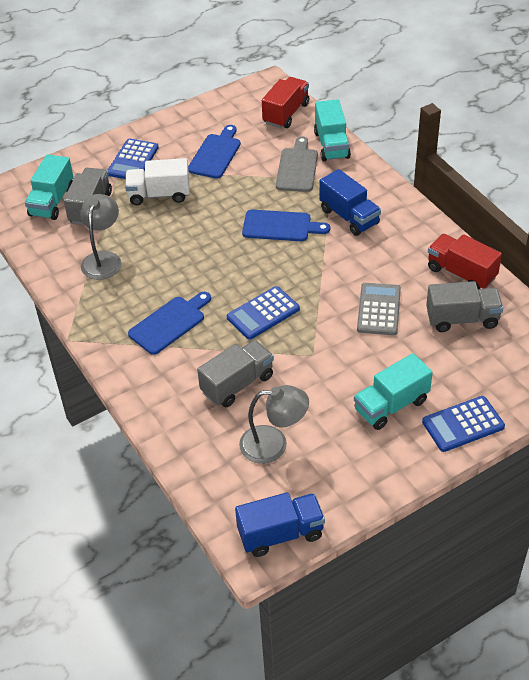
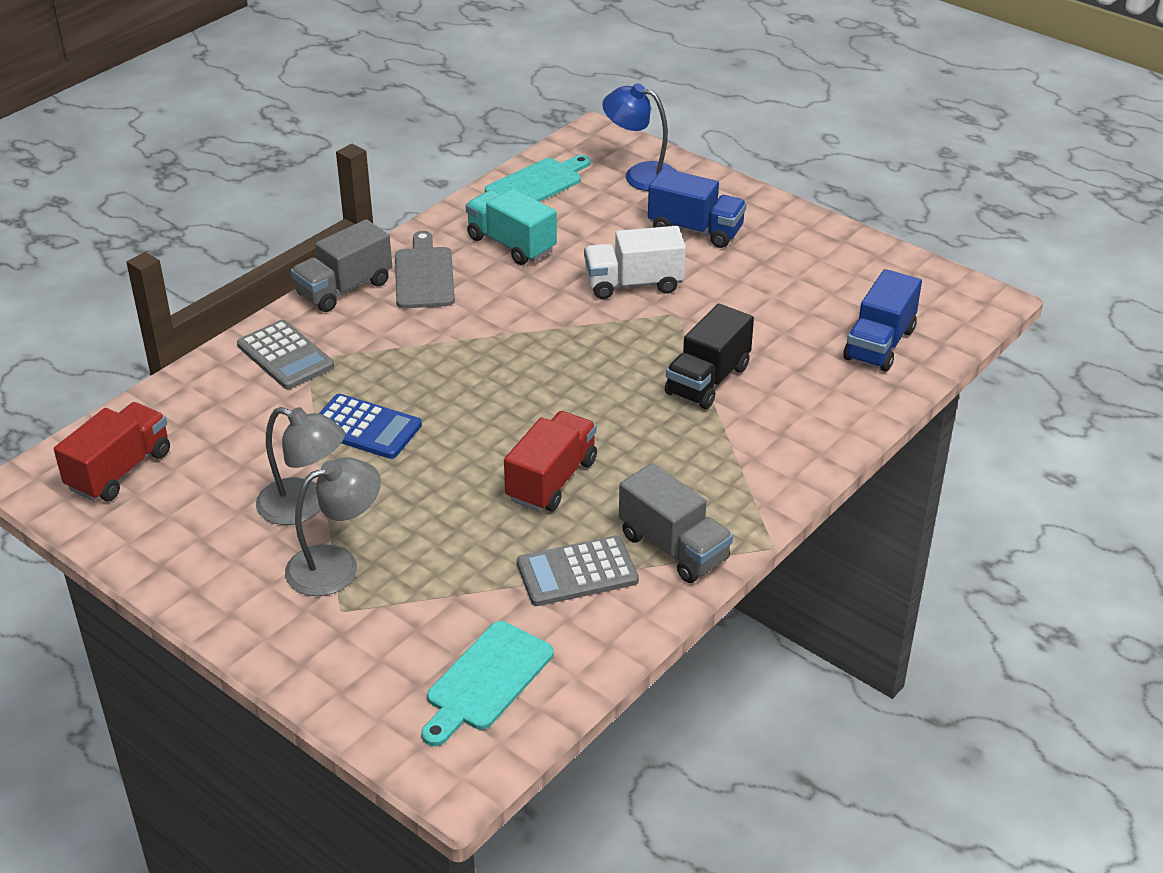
black truck: none = 0 -> [665,304,754,409] = 1
blue calculator: [108,138,159,179] [227,286,300,340] [422,396,505,452] = 3 -> [318,394,422,459] = 1
blue cutting board: [128,292,211,355] [188,125,241,179] [242,210,330,241] = 3 -> none = 0
blue lamp: none = 0 -> [602,83,676,191] = 1
grey calculator: [357,283,401,335] = 1 -> [237,320,334,389] [517,535,639,606] = 2
grey truck: [64,168,112,225] [197,340,274,407] [426,281,503,332] = 3 -> [291,219,392,312] [619,463,733,583] = 2
turquoise cutting board: none = 0 -> [421,621,554,746] [485,155,591,202] = 2
turquoise truck: [25,154,74,220] [314,99,351,161] [354,353,433,430] = 3 -> [465,188,557,265] = 1

